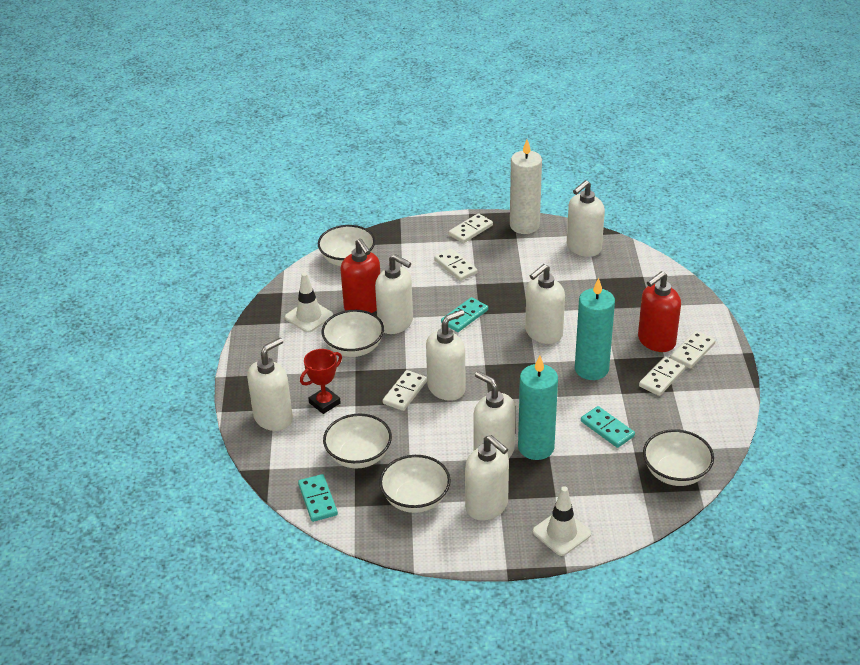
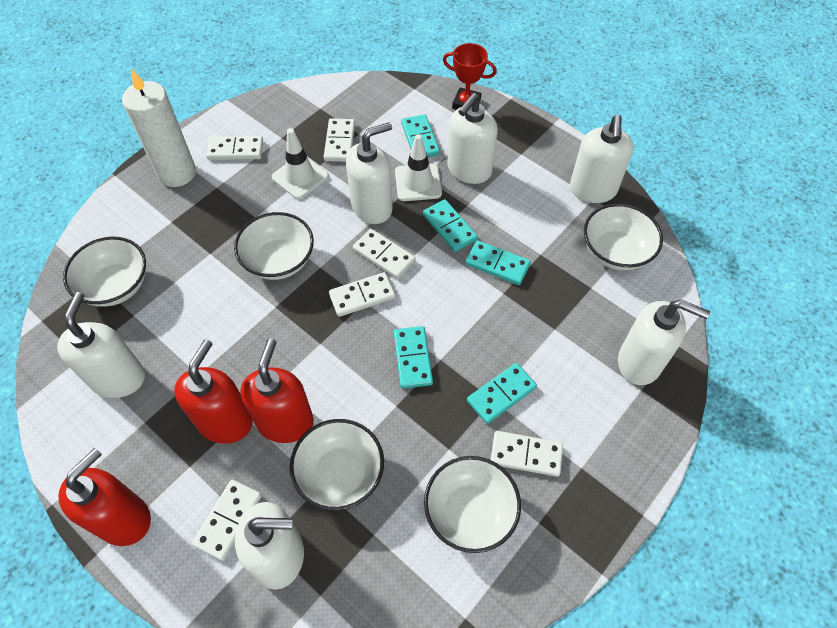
red soap dispenser: [340,238,380,313] [638,271,681,352] = 2 -> [58,448,151,546] [174,339,252,444] [240,338,314,443] = 3
turquoise candle: [518,355,558,460] [575,278,615,380] = 2 -> none = 0
turquoise domino: [298,474,338,522] [441,297,488,332] [581,406,635,448] = 3 -> [394,326,433,389] [401,114,440,157] [423,199,478,252] [465,240,531,285] [467,363,537,424] = 5
white domino: [383,370,427,411] [434,248,478,281] [449,213,493,243] [639,357,685,396] [670,331,715,369] = 5 -> [192,480,262,561] [206,136,263,160] [324,118,355,162] [329,272,395,317] [353,229,415,279] [491,431,563,477] = 6
white soap dispenser: [247,338,293,431] [375,254,413,334] [426,310,466,401] [465,435,509,521] [473,371,516,458] [525,264,565,344] [567,180,605,257] = 7 -> [57,292,145,398] [235,502,304,590] [346,122,393,224] [448,93,498,184] [570,115,634,203] [618,300,710,385] = 6

